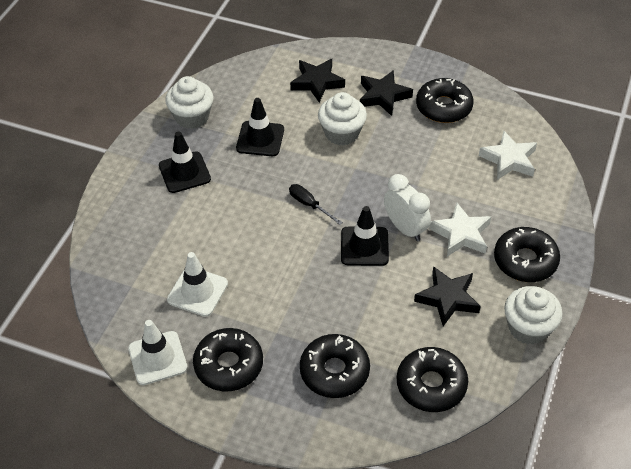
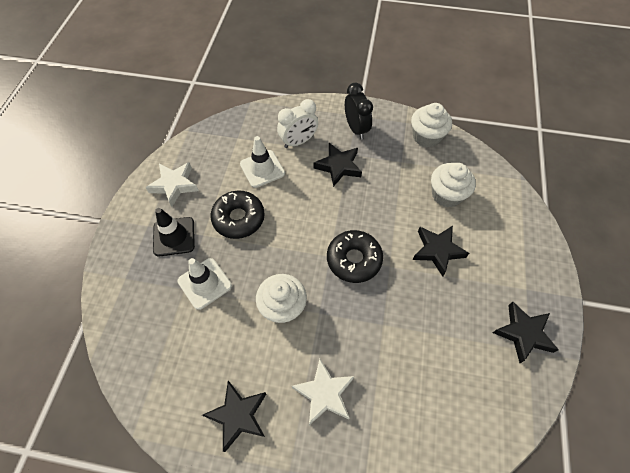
black clock: none = 0 -> [345,83,373,140] = 1
black donut: [193,328,263,391] [300,334,370,398] [397,347,468,412] [416,78,474,123] [494,227,560,282] = 5 -> [210,191,265,239] [327,230,383,283] = 2
black screwdriver: [289,184,343,225] = 1 -> none = 0
black star: [290,59,345,102] [360,70,413,116] [414,266,481,326] = 3 -> [202,381,266,452] [314,143,362,187] [412,226,469,276] [493,302,559,363] = 4
black traffic cone: [159,132,211,193] [236,98,284,156] [341,206,389,266] = 3 -> [153,208,195,257] = 1

